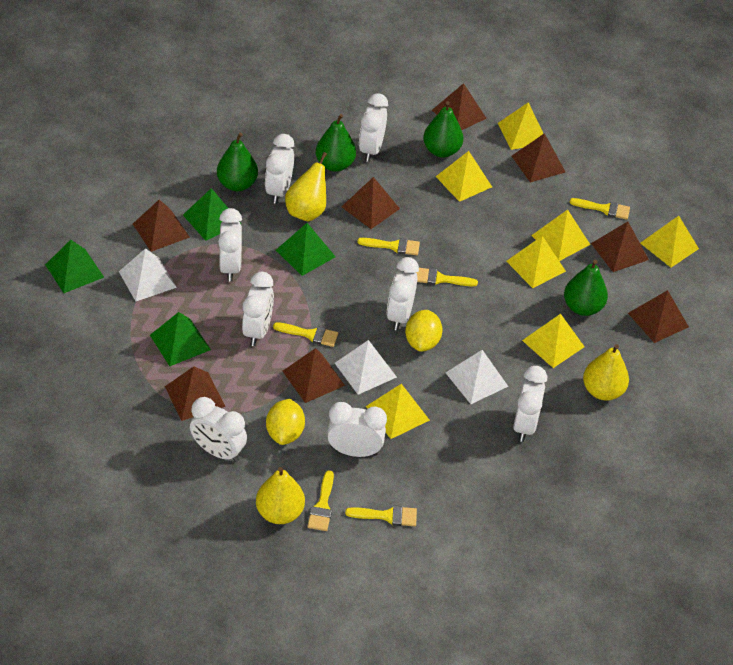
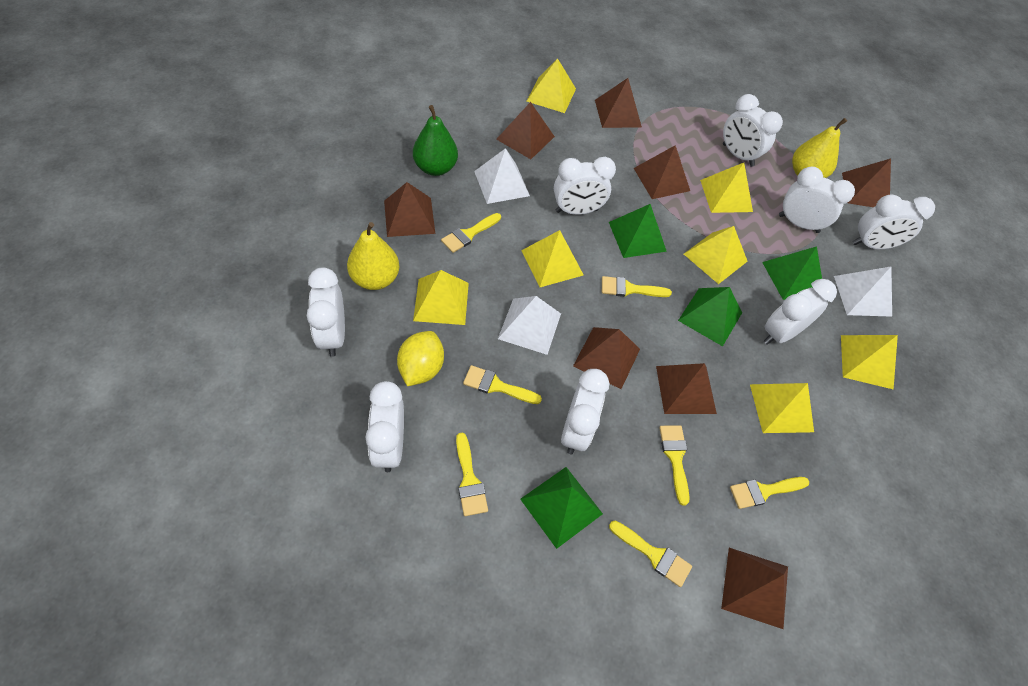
green pear: [217,133,258,191] [316,114,356,172] [423,101,463,157] [564,260,608,316] = 4 -> [413,105,458,176] = 1
yellow brush: [273,322,338,347] [307,470,334,531] [345,506,417,526] [357,238,420,255] [416,268,478,286] [570,198,630,220] = 6 -> [441,213,501,253] [456,433,488,516] [463,365,542,404] [602,276,672,297] [609,521,692,587] [659,425,690,506] [730,477,809,509] = 7
yellow lemon: [266,399,305,445] [405,310,443,352] = 2 -> [397,331,444,386] = 1
yellow pear: [256,467,305,524] [285,152,327,221] [583,344,629,401] = 3 -> [347,222,399,290] [792,118,847,178] = 2

